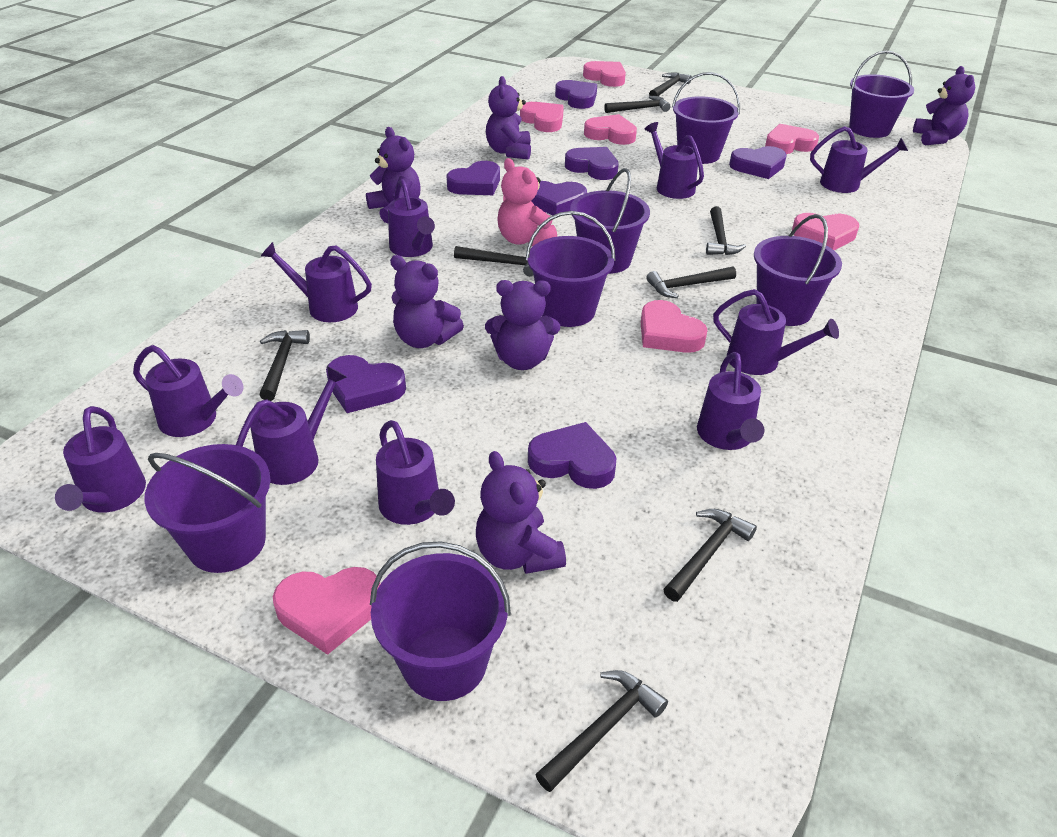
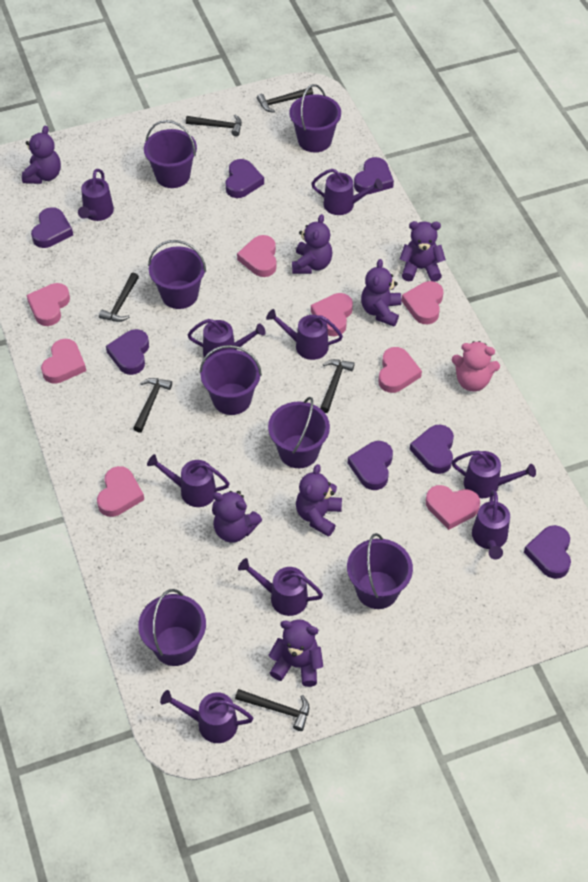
black hammer: [260,330,310,401] [454,246,533,276] [535,670,668,792] [604,96,671,113] [646,267,736,298] [649,72,692,96] [663,509,757,602] [706,206,746,255] = 8 -> [99,273,139,322] [133,378,172,433] [186,115,242,137] [235,689,309,731] [257,87,313,113] [320,359,355,413] = 6
pink heart: [273,567,380,655] [520,102,564,132] [583,61,626,87] [584,114,637,145] [641,300,707,353] [765,124,819,154] [792,213,859,250] = 7 -> [26,283,70,326] [41,339,86,384] [97,466,144,517] [237,235,276,277] [311,293,353,336] [378,347,422,393] [402,281,443,324] [426,485,480,530] = 8
purple teddy bear: [366,127,421,224] [390,255,464,348] [476,451,566,574] [485,280,560,370] [486,76,531,160] [913,66,975,145] = 6 -> [22,126,61,184] [212,491,262,543] [268,619,323,687] [292,214,333,274] [296,464,342,537] [361,259,402,326] [400,221,446,282] = 7
purple watering can: [55,406,146,513] [133,345,244,437] [236,366,347,485] [261,242,372,322] [376,420,455,525] [388,179,435,257] [644,122,704,199] [697,352,765,450] [713,289,839,375] [810,126,908,193] = 10 -> [78,169,114,221] [147,454,230,507] [160,690,253,743] [188,319,265,360] [238,558,323,616] [266,309,343,360] [311,169,383,215] [452,451,536,498] [472,490,510,560] = 9

